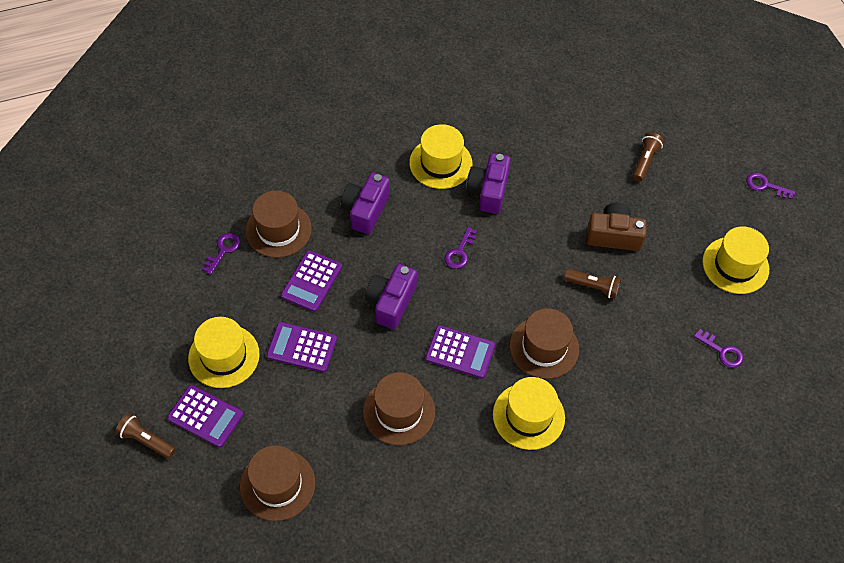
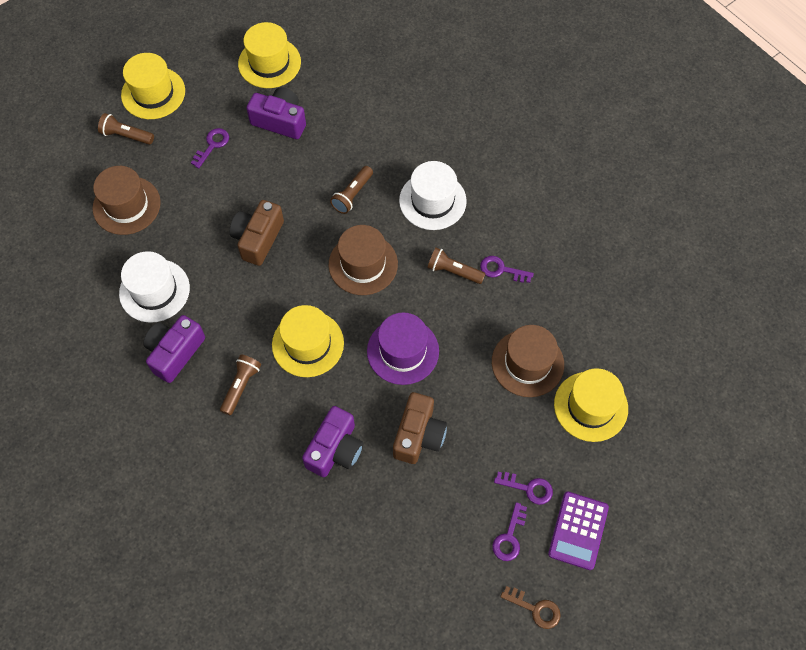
brown camera: [586,203,647,251] = 1 -> [230,200,284,266] [393,392,447,464] = 2
brown flashlight: [115,413,176,459] [564,269,621,299] [632,132,664,182] = 3 -> [98,113,154,145] [220,355,261,416] [330,166,373,214] [427,248,485,284] = 4
brown hat: [240,445,315,521] [245,191,312,258] [363,372,435,445] [509,308,579,379] = 4 -> [92,166,161,235] [329,225,398,295] [492,325,564,397] = 3
brown key: none = 0 -> [500,586,561,629] = 1
purple calculator: [167,385,243,448] [266,322,337,372] [281,250,342,312] [425,325,495,379] = 4 -> [548,491,609,570] = 1
purple hat: none = 0 -> [367,312,439,385] = 1
white hat: none = 0 -> [119,251,190,323] [399,161,467,230] = 2

